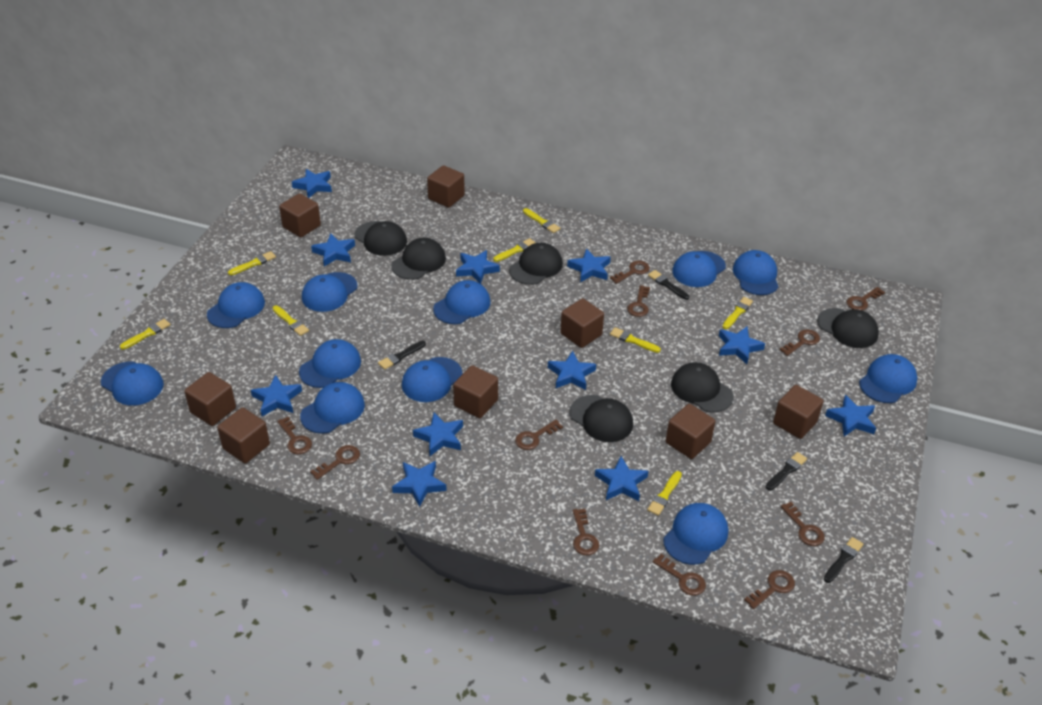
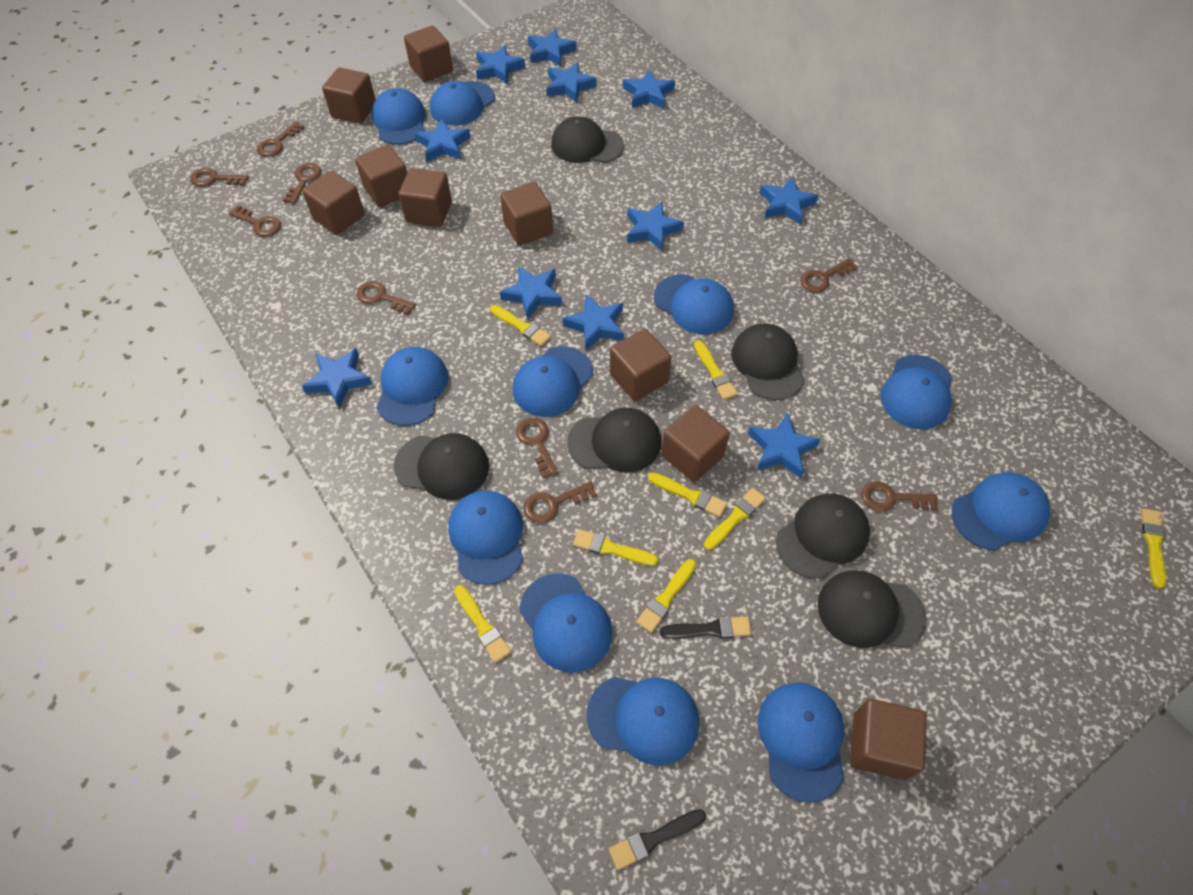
black brush: [378,340,426,370] [648,270,689,300] [766,452,807,490] [824,537,864,583] = 4 -> [609,809,706,870] [660,616,752,638] = 2
brown cube: [184,372,236,426] [217,407,270,463] [279,193,321,237] [427,165,465,208] [453,365,498,418] [560,298,604,348] [666,404,715,459] [773,385,824,439] = 8 -> [302,170,365,235] [322,67,376,124] [355,145,407,207] [399,168,452,227] [404,26,453,82] [500,182,553,246] [610,329,672,401] [661,405,730,482] [850,699,927,780] = 9
brown key: [277,417,312,454] [310,445,360,480] [515,420,563,450] [573,509,599,555] [610,261,650,284] [627,285,650,317] [653,554,706,596] [744,570,795,609] [780,329,820,356] [781,502,825,546] [847,287,885,310] = 11 -> [190,168,249,187] [228,205,281,237] [257,121,305,157] [282,163,321,204] [357,281,416,315] [516,418,559,478] [524,481,597,523] [800,258,858,292] [861,481,938,511] = 9

